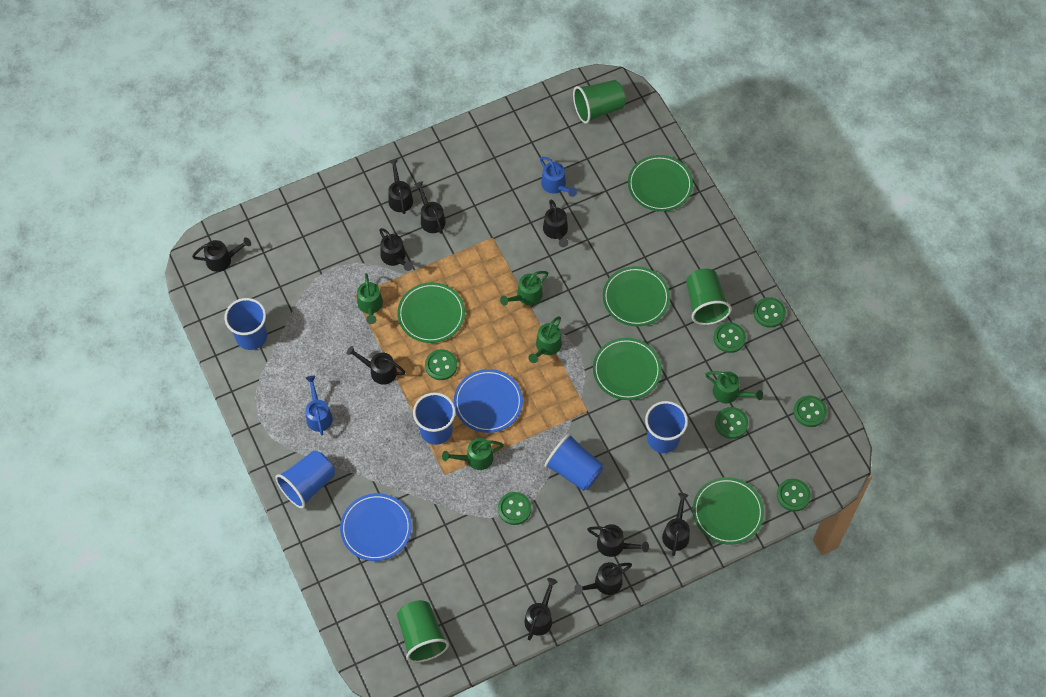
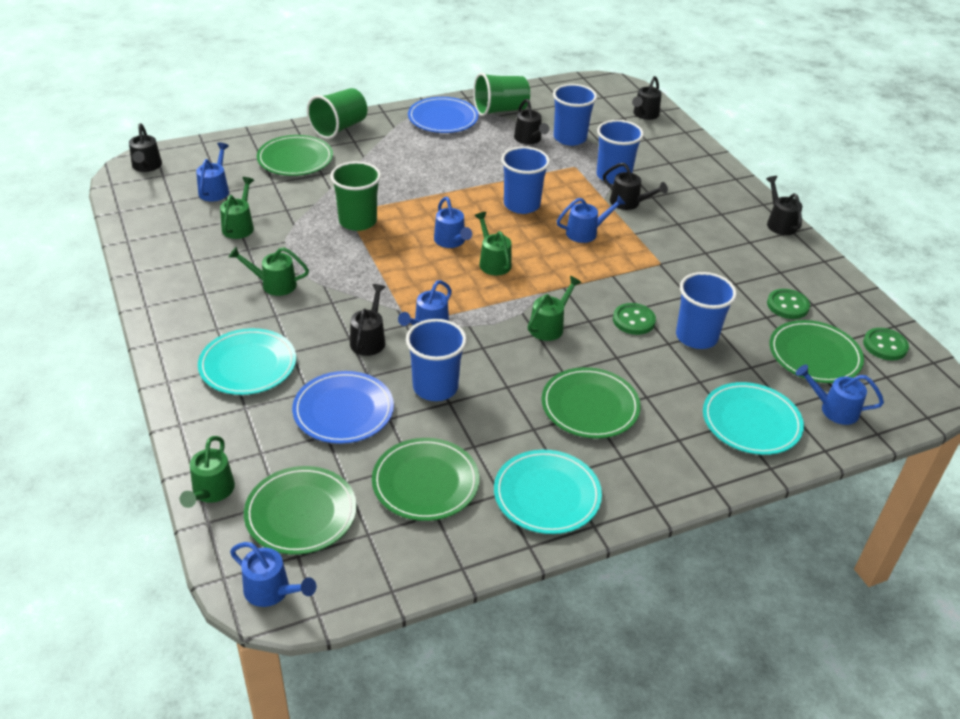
black watering can: [192,237,251,272] [347,346,406,385] [379,228,413,271] [388,159,413,214] [414,181,446,234] [524,578,557,641] [543,199,568,247] [574,562,632,595] [587,524,649,557] [662,493,690,556] = 10 -> [129,123,162,172] [350,284,385,356] [514,99,549,144] [603,163,668,210] [632,76,662,120] [766,176,802,235] = 6
blue watering can: [305,376,333,435] [540,157,577,197] = 2 -> [196,143,229,202] [230,542,316,607] [398,280,452,326] [434,197,472,248] [557,195,626,243] [796,365,884,425] = 6
green button: [425,349,457,380] [498,492,531,525] [713,322,746,353] [715,407,748,439] [753,297,786,328] [777,479,811,511] [794,395,827,427] = 7 -> [613,303,656,335] [767,289,810,319] [863,328,909,361] = 3
turquoise plate: none = 0 -> [198,328,296,395] [494,450,602,534] [703,382,804,455] = 3

